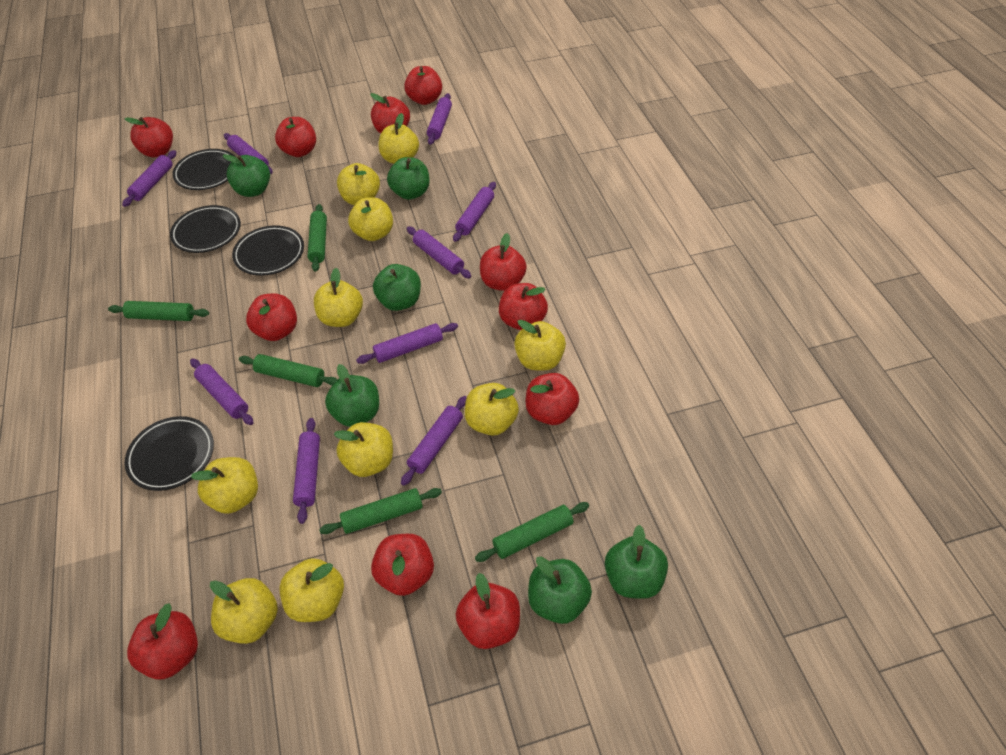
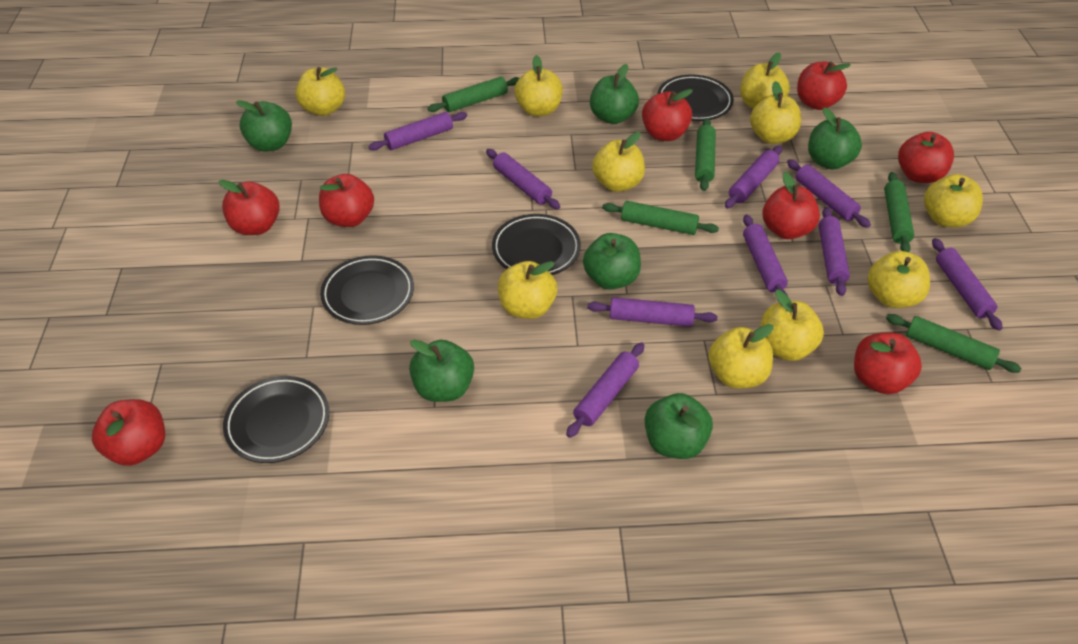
red apple: [124,117,173,157] [127,603,198,679] [246,293,297,341] [275,117,316,157] [370,93,410,134] [371,534,434,596] [404,66,442,105] [456,573,520,649] [480,233,527,291] [499,283,548,330] [526,373,579,425] = 11 -> [92,399,165,466] [219,180,280,235] [319,174,374,227] [642,89,693,141] [763,172,820,239] [797,61,851,110] [854,332,922,394] [898,132,954,183] = 8

